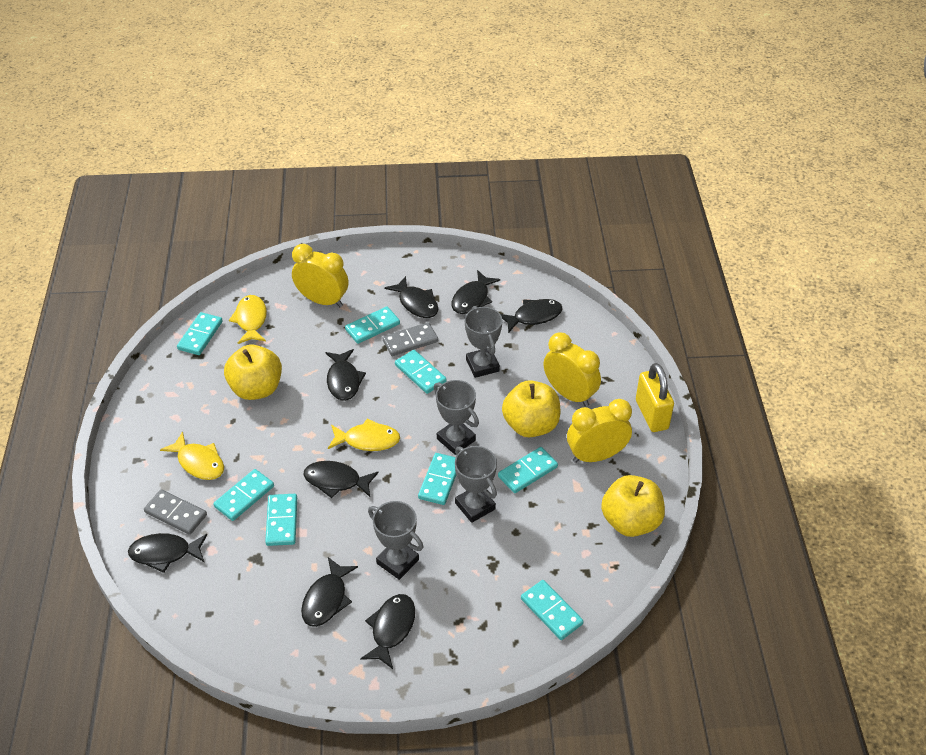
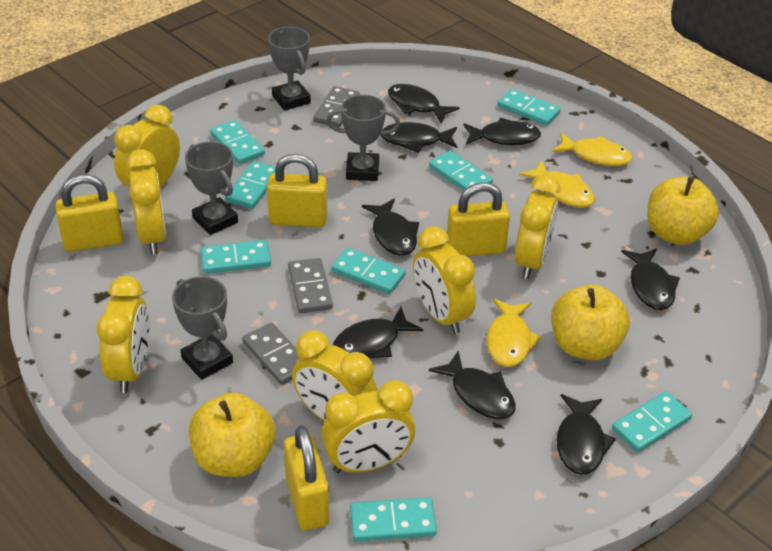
grey domino: [144,489,207,535] [382,322,438,356] = 2 -> [242,323,300,385] [288,258,333,313] [313,86,360,127] = 3
yellow clock: [292,244,348,307] [544,332,601,407] [567,399,632,463] = 3 -> [97,276,150,393] [114,105,180,188] [126,149,166,254] [292,330,378,421] [321,380,416,473] [413,226,476,334] [515,174,560,279] = 7
yellow padlock: [636,363,674,432] = 1 -> [55,174,124,252] [267,154,327,227] [284,425,329,530] [446,182,510,256] = 4

